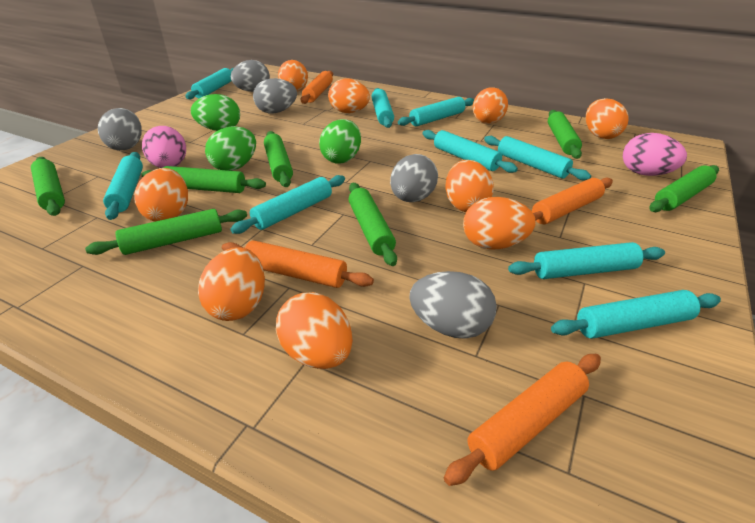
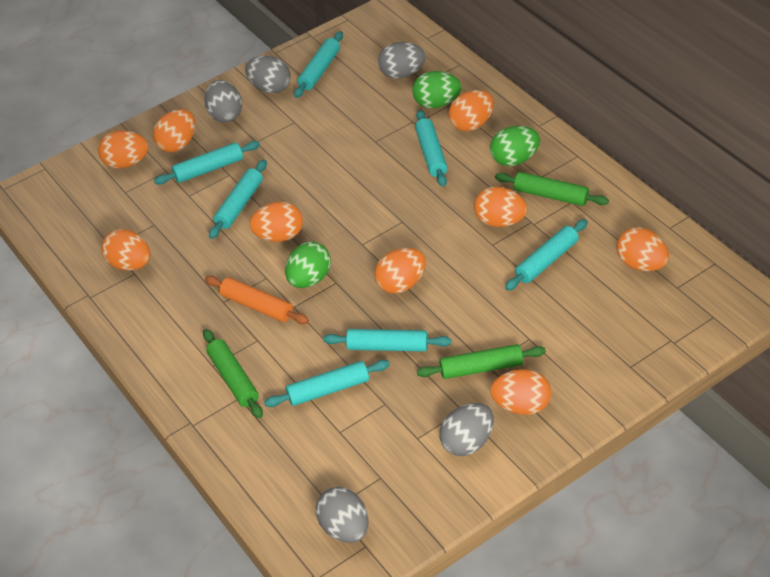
green rolling pin: [31,157,65,216] [85,209,247,255] [141,166,266,193] [264,131,293,187] [348,183,397,266] [548,110,582,159] [649,165,719,212] = 7 -> [203,329,263,418] [417,344,546,379] [495,172,609,206] = 3
orange rolling pin: [222,240,374,288] [301,71,333,104] [444,354,601,486] [532,178,613,224] = 4 -> [205,276,309,324] = 1
pink egg: [142,126,186,168] [623,133,687,176] = 2 -> none = 0
turquoise rolling pin: [103,152,143,220] [185,68,234,99] [230,175,345,234] [372,88,394,128] [398,97,474,126] [423,130,518,173] [484,136,591,180] [508,242,665,279] [551,290,721,339] = 9 -> [154,141,260,184] [209,160,267,239] [264,360,390,407] [294,31,343,98] [323,329,451,352] [415,110,448,187] [505,219,588,291] = 7

